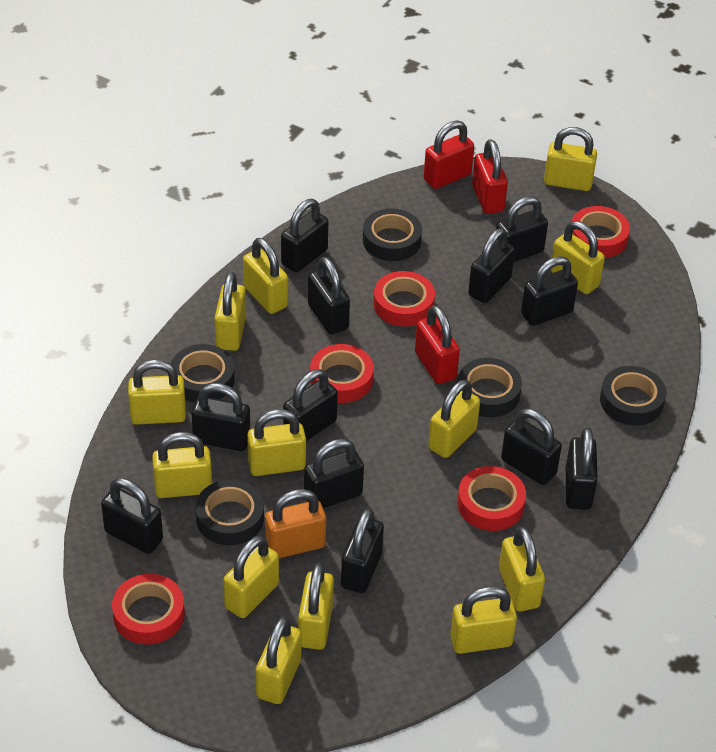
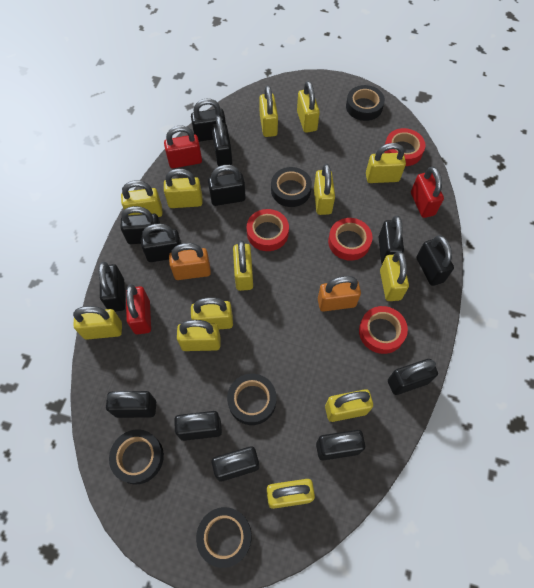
black padlock: [101,478,163,554] [191,383,250,451] [281,199,328,273] [283,369,338,441] [304,439,364,509] [308,257,350,334] [341,509,384,593] [468,228,515,303] [496,196,548,262] [501,409,562,485] [521,256,578,326] [566,427,598,510] = 12 -> [99,262,125,312] [106,391,156,418] [120,206,162,244] [141,224,183,262] [174,411,222,441] [191,99,226,142] [208,165,246,206] [211,115,232,166] [211,446,259,481] [316,430,365,461] [379,216,404,264] [388,359,438,395] [416,235,454,286] = 13
orange padlock: [265,489,326,558] = 1 -> [169,243,211,280] [318,276,361,312] = 2
red tape: [112,574,185,645] [310,344,374,403] [373,271,435,327] [458,466,526,531] [572,206,630,258] = 5 -> [247,209,289,251] [328,218,372,261] [359,306,408,354] [384,128,425,166] = 4

